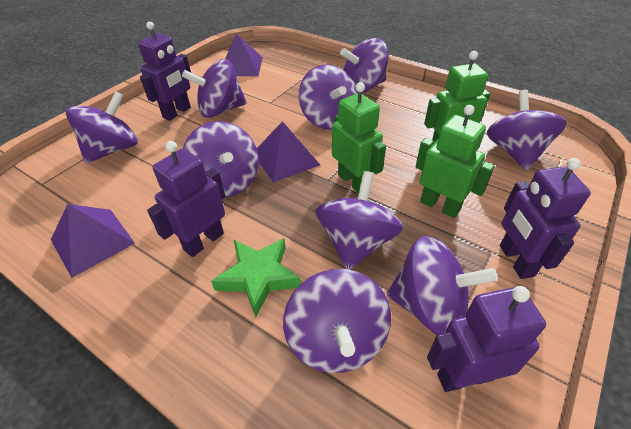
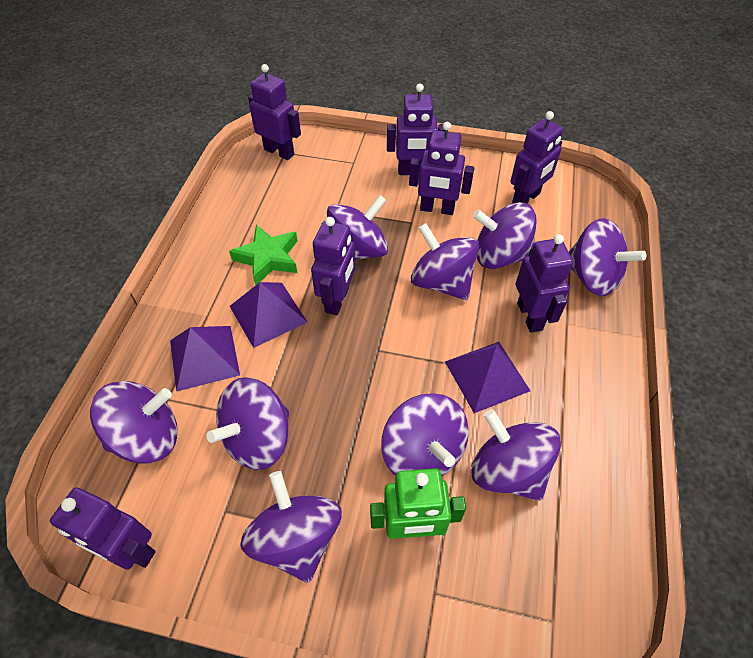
green robot: [332,82,386,193] [416,105,495,218] [424,51,490,143] = 3 -> [370,468,466,539] = 1
purple robot: [138,22,191,121] [147,141,226,257] [427,286,546,392] [500,158,591,279] = 4 -> [50,487,156,570] [248,64,301,160] [311,217,356,316] [387,83,445,175] [409,122,474,215] [510,111,563,204] [516,234,573,333] = 7

